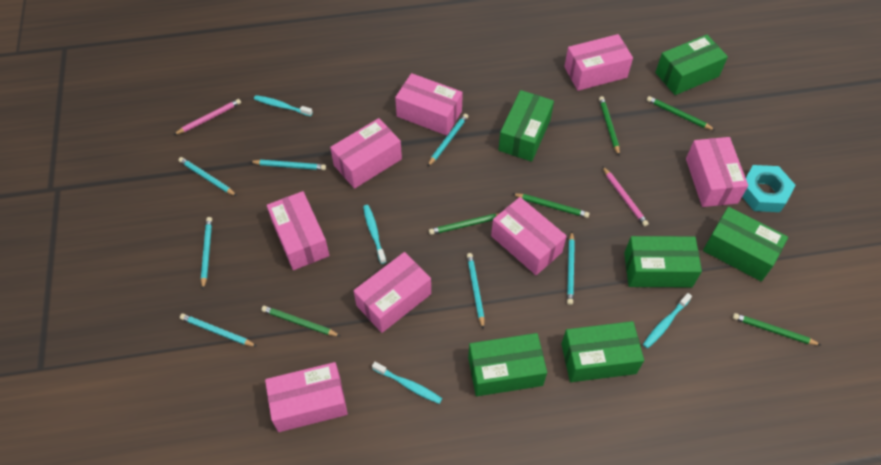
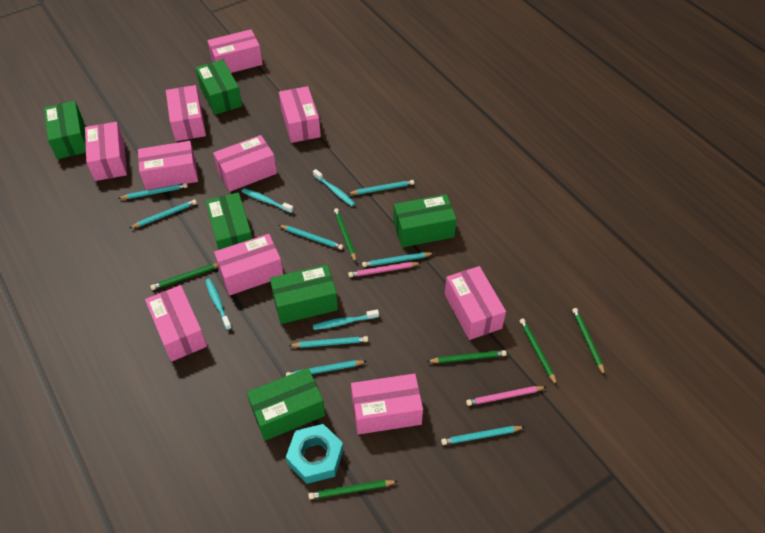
pink box: [265,362,348,432] [267,191,329,270] [330,118,402,189] [354,252,431,333] [395,73,463,136] [491,197,567,275] [564,34,633,91] [686,137,748,207] = 8 -> [85,122,127,181] [138,141,198,190] [145,285,207,362] [166,85,206,141] [208,29,263,73] [213,135,277,192] [214,234,284,295] [279,86,321,143] [351,373,423,434] [445,266,506,340] = 10
turquoise pencil: [179,157,237,196] [180,314,257,347] [201,217,212,289] [250,160,326,170] [427,114,468,167] [467,253,485,329] [567,232,575,305] = 7 -> [118,183,188,199] [130,199,197,228] [279,225,343,250] [286,360,367,376] [289,336,368,348] [348,180,414,195] [362,252,434,267] [441,426,524,445] = 8

